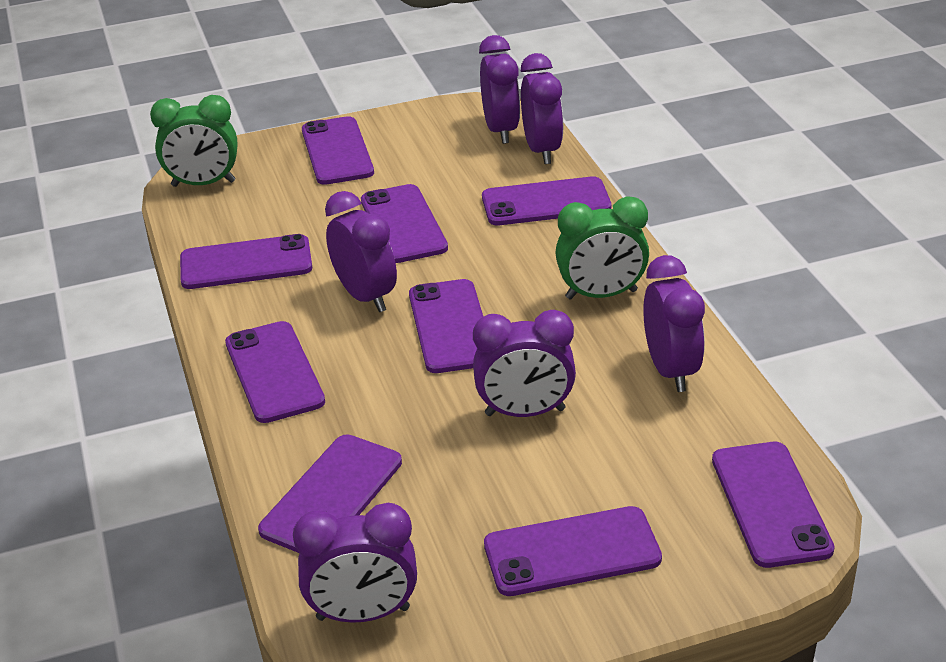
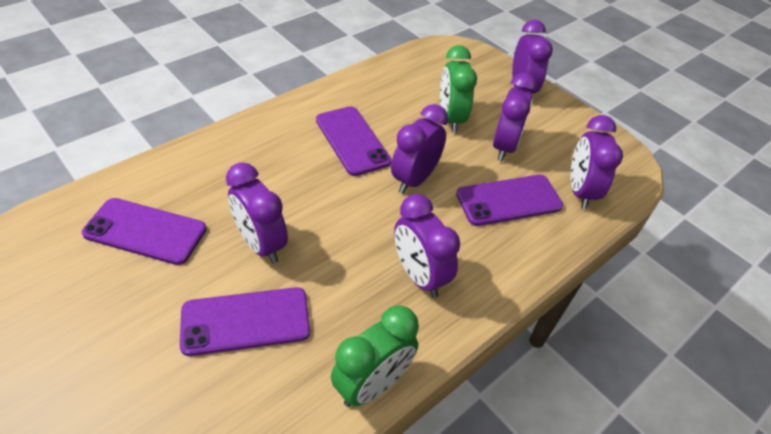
purple phone: [180,234,312,289] [225,321,325,423] [258,434,402,553] [302,116,374,185] [361,184,448,263] [409,279,483,373] [482,176,611,225] [484,506,662,596] [712,442,835,568] = 9 -> [82,198,207,265] [180,287,310,356] [316,106,392,176] [456,175,563,226] = 4

